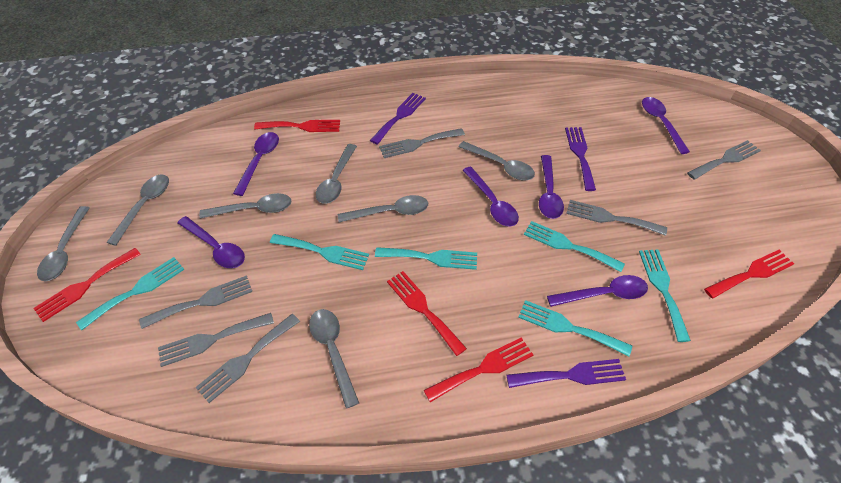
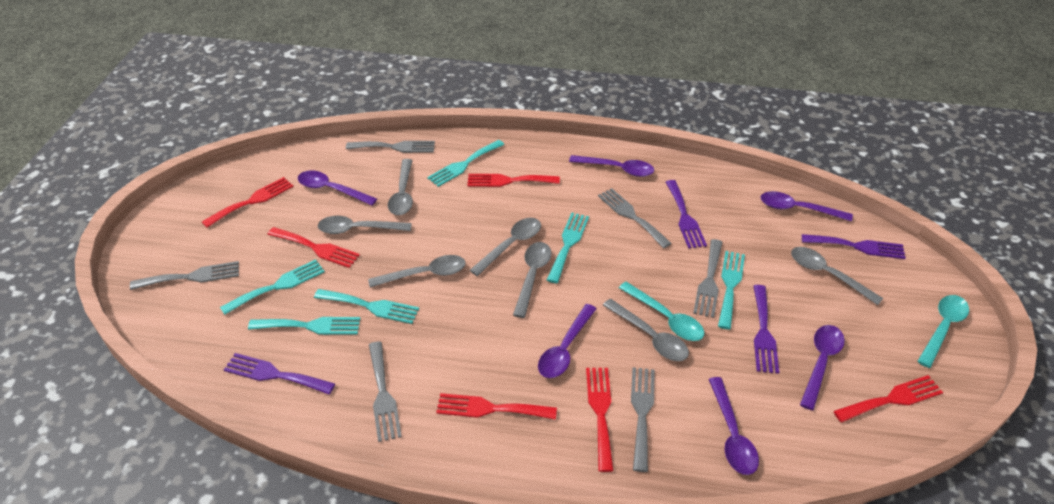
purple fork: [370,93,426,145] [506,359,626,388] [565,127,596,191] = 3 -> [224,353,335,394] [666,180,707,249] [753,285,779,374] [802,234,906,259] = 4
red fork: [33,248,141,322] [254,120,340,132] [387,271,467,356] [424,337,533,402] [704,250,794,299] = 5 -> [202,177,293,228] [267,227,360,268] [436,393,557,420] [467,174,560,187] [586,368,613,472] [834,375,943,422] = 6
turquoise spoon: none = 0 -> [619,282,704,341] [917,295,969,368] = 2

